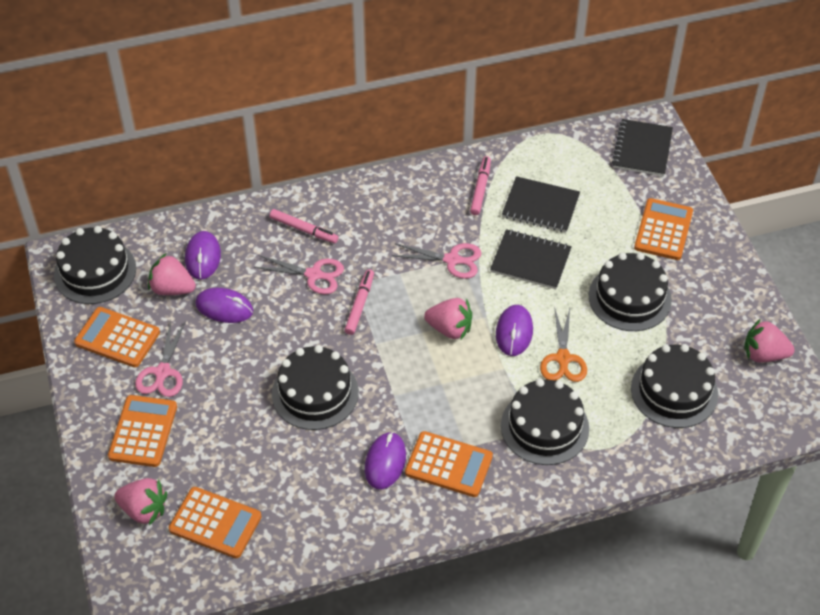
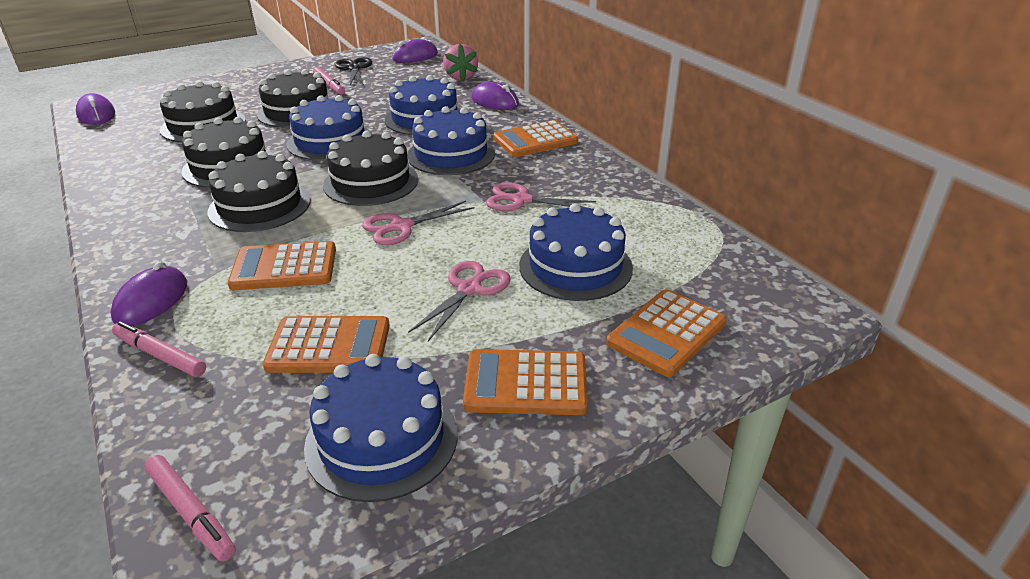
black notebook: [490,229,572,289] [502,176,580,232] [612,119,673,176] = 3 -> none = 0
black scissors: none = 0 -> [335,57,372,85] = 1
blue cake: none = 0 -> [286,95,372,161] [304,354,458,502] [384,75,460,135] [407,106,495,175] [519,203,633,301] = 5
orange scissors: [540,307,587,382] = 1 -> none = 0
pink strawberry: [114,478,167,526] [148,253,196,295] [424,298,472,340] [744,319,795,363] = 4 -> [443,44,478,81] = 1

